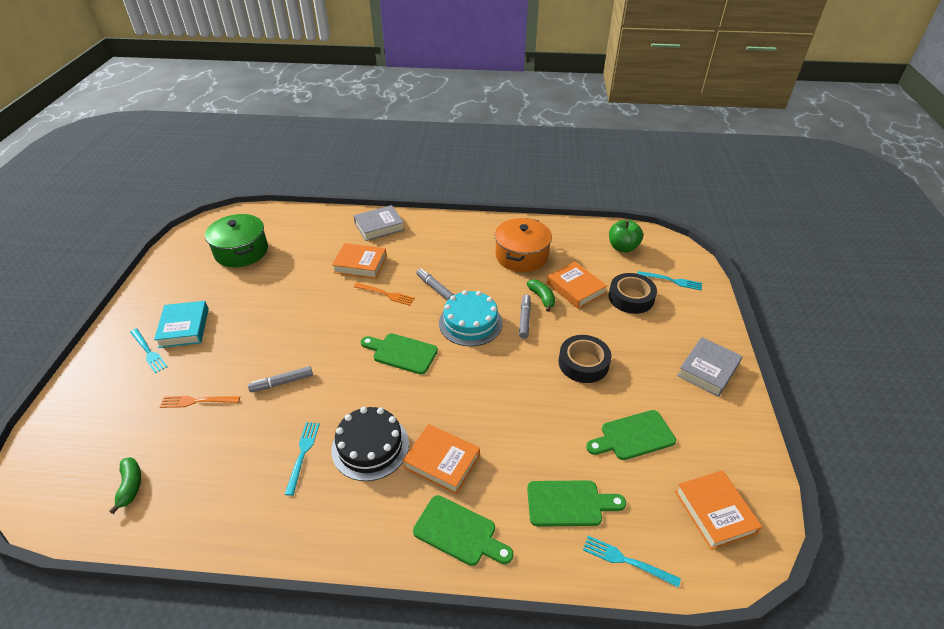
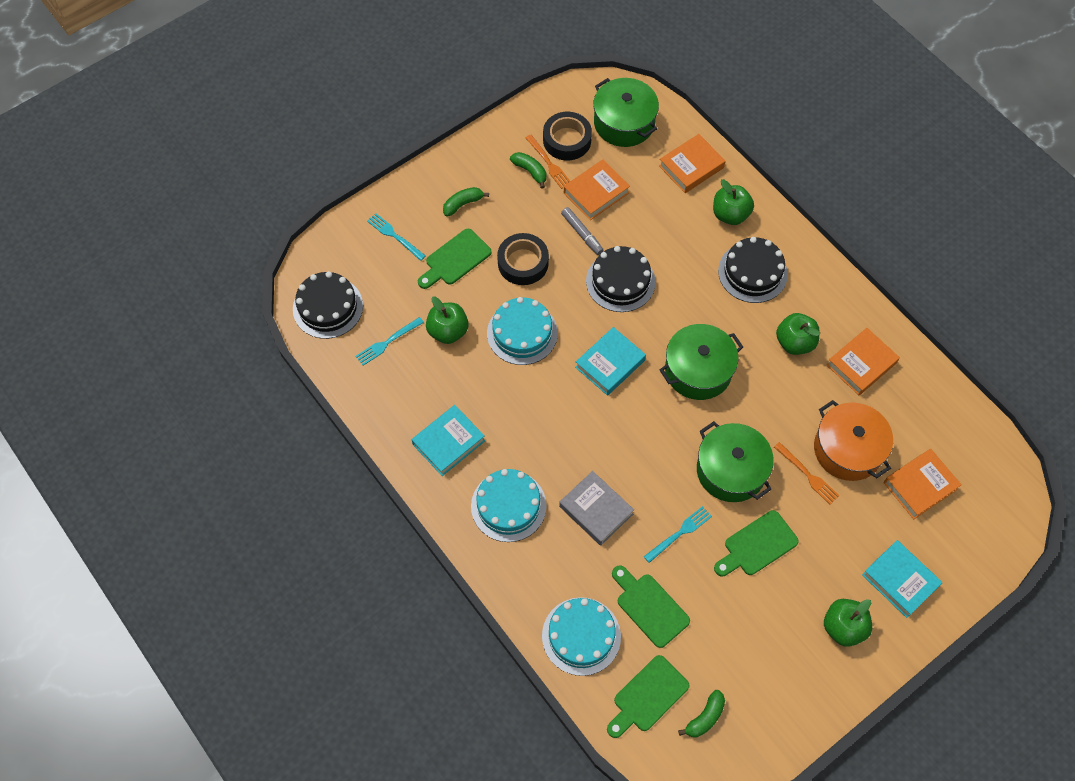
black cake: [331,407,409,481] = 1 -> [293,271,363,339] [586,246,655,312] [718,237,788,303] = 3
green apple: [609,220,643,253] = 1 -> [426,296,469,344] [713,179,754,225] [776,313,820,355] [824,599,872,647] = 4
green banana: [109,457,141,514] [527,280,555,312] = 2 -> [443,187,489,217] [510,152,546,189] [678,690,725,737] = 3
green pot: [205,214,268,267] = 1 -> [593,78,659,147] [660,324,743,400] [697,421,774,502] = 3
grey book: [354,205,404,241] [677,337,742,397] = 2 -> [559,471,634,546] = 1
grey marker: [248,366,313,392] [416,269,454,301] [519,294,531,339] = 3 -> [561,207,604,255] = 1
turquoise book: [154,301,209,348] = 1 -> [412,405,485,476] [575,327,646,396] [862,540,943,618] = 3
turquoise cake: [439,290,502,346] = 1 -> [471,469,547,542] [487,297,558,365] [542,597,621,676] = 3
turquoise fork: [130,328,168,373] [285,422,320,496] [583,536,681,588] [637,271,702,290] = 4 -> [356,317,424,366] [367,213,426,261] [644,506,712,563] = 3

